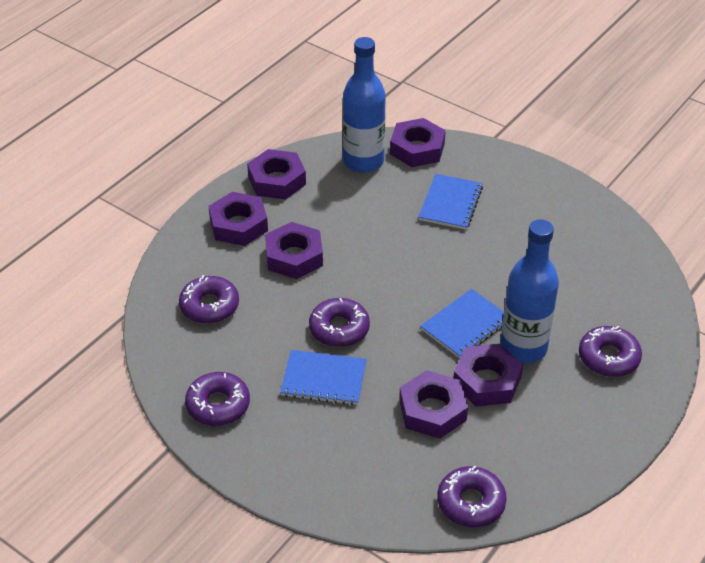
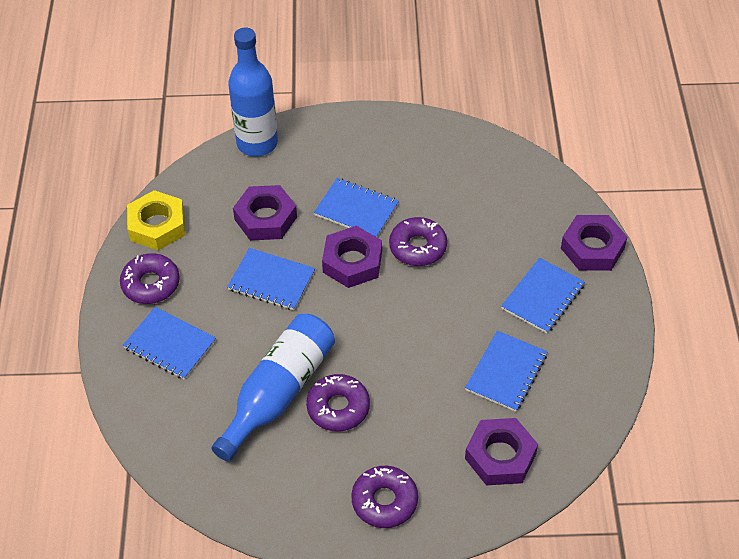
blue notebook: [280,350,367,405] [418,174,483,230] [420,289,504,358] = 3 -> [123,307,216,380] [227,248,315,310] [314,178,399,237] [465,331,548,412] [501,258,585,333] = 5
purple donut: [179,275,239,324] [185,372,250,426] [309,298,370,347] [437,466,507,527] [579,326,642,377] = 5 -> [120,253,180,304] [306,374,370,431] [351,466,418,528] [389,217,447,266] = 4
purple nut: [209,192,268,246] [247,149,306,199] [265,222,323,279] [390,118,446,167] [399,370,468,439] [454,344,523,407] = 6 -> [233,185,297,240] [322,226,382,288] [465,418,538,485] [561,215,627,271] = 4
yellow nut: none = 0 -> [127,190,185,251] = 1

